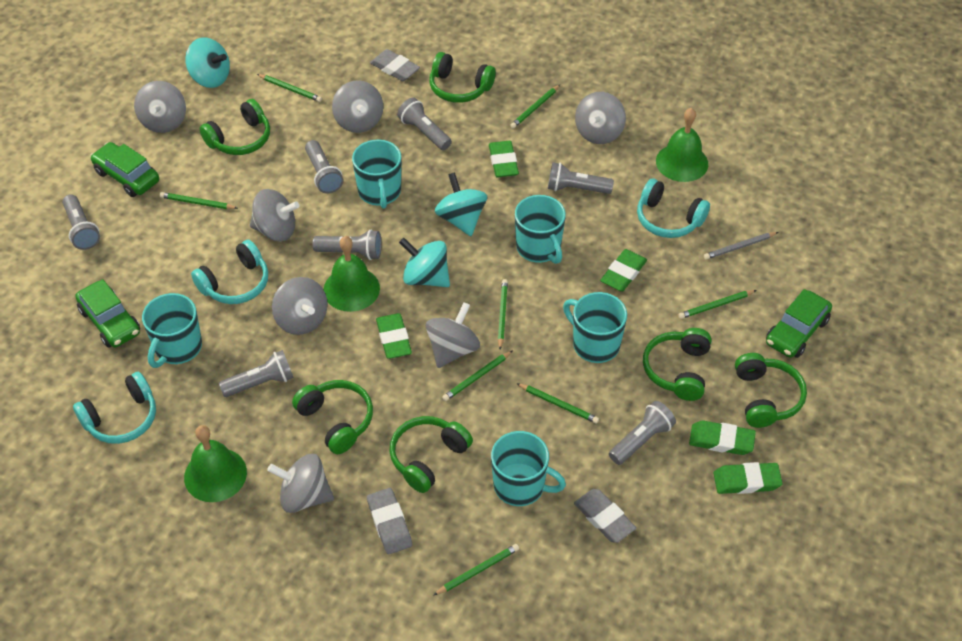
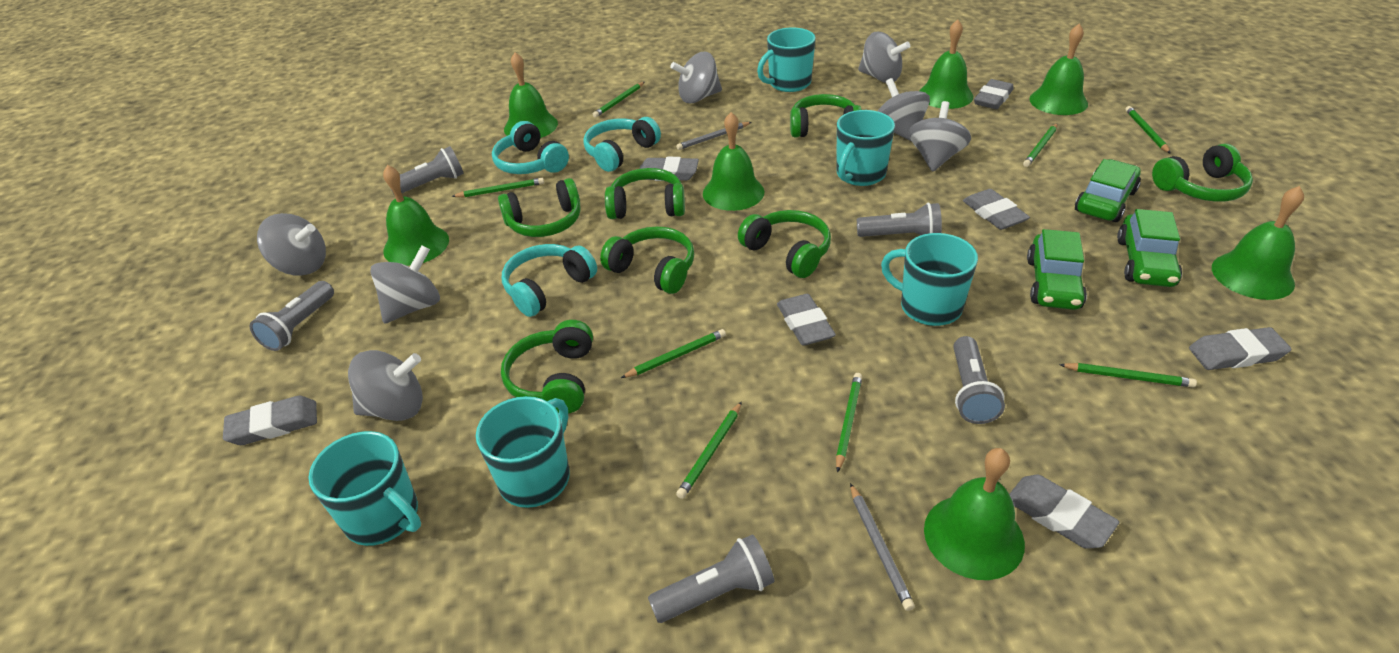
green bell: [184,425,247,502] [323,236,380,312] [656,108,708,182] = 3 -> [383,165,449,266] [504,52,558,138] [703,112,765,211] [919,20,973,109] [924,448,1025,580] [1029,24,1088,115] [1212,186,1304,300] = 7
green eraser: [376,313,412,359] [489,141,519,177] [600,249,647,292] [689,420,756,455] [714,462,782,494] = 5 -> none = 0
green headphones: [200,99,270,155] [292,380,373,454] [389,416,473,493] [429,52,496,103] [643,328,711,401] [735,353,807,428] = 6 -> [498,178,580,237] [501,320,593,413] [600,226,694,294] [605,168,685,219] [738,210,831,278] [790,94,862,138] [1152,143,1253,202] = 7
grey eraser: [367,488,412,554] [370,49,420,81] [574,489,636,543] = 3 -> [223,396,317,445] [639,157,699,181] [777,294,836,346] [963,189,1030,230] [974,79,1014,109] [1009,475,1119,549] [1189,327,1292,370] = 7
grey flashlight: [62,194,100,250] [219,350,294,397] [305,140,343,194] [313,230,382,260] [397,98,452,150] [548,162,614,194] [609,401,676,465] = 7 -> [250,281,334,351] [392,146,464,194] [648,534,775,623] [857,203,942,237] [953,336,1005,424] = 5
grey pencil: [704,232,778,260] = 1 -> [676,122,751,150] [850,483,915,611] = 2
turquoise spinning top: [185,37,230,88] [399,238,450,287] [435,172,487,236] = 3 -> none = 0

